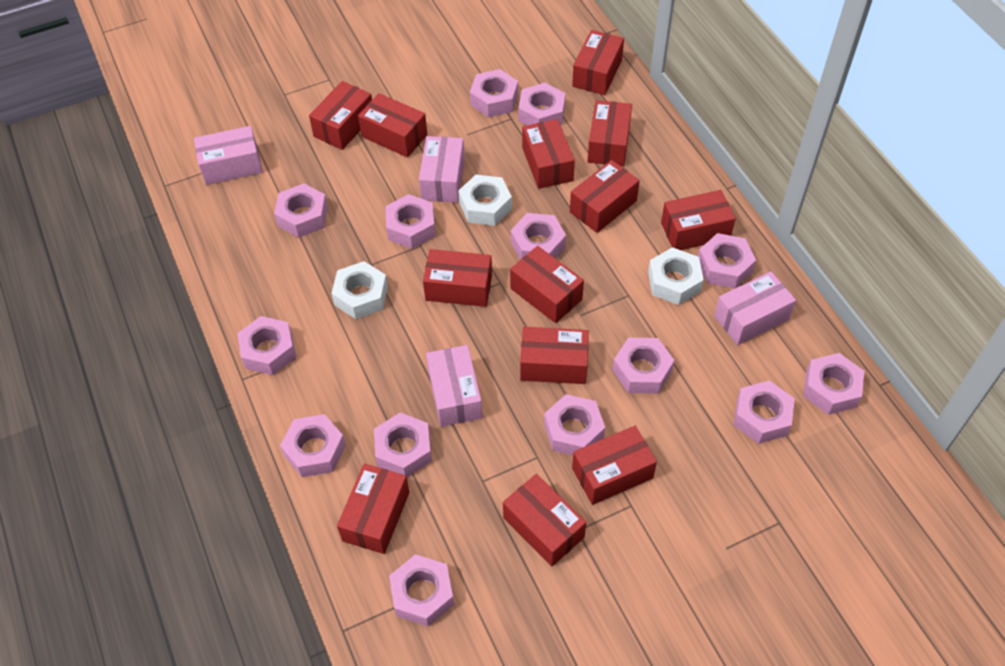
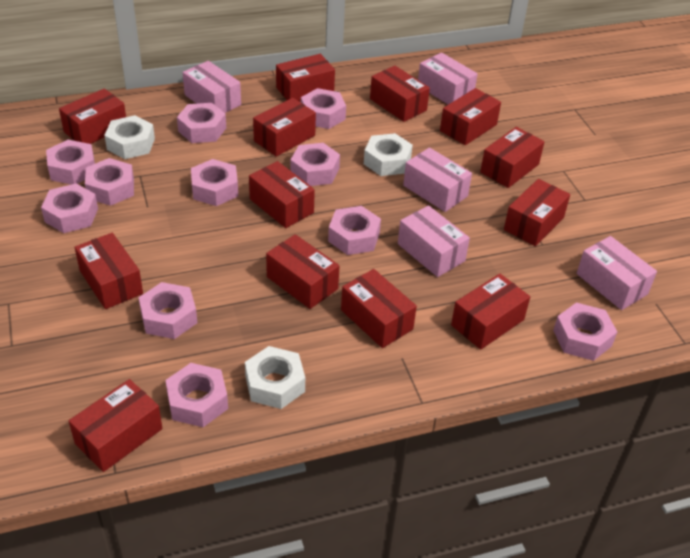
pink box: [194,126,263,185] [419,136,465,203] [426,345,482,427] [714,271,796,345] = 4 -> [183,61,241,113] [398,205,470,277] [403,148,472,212] [418,53,478,105] [577,236,657,310] = 5
pink nut: [237,316,296,375] [274,183,328,238] [280,414,346,477] [374,412,432,477] [386,194,435,249] [389,554,454,627] [470,69,518,117] [511,213,566,260] [518,83,565,125] [544,394,605,455] [613,338,675,394] [698,233,756,289] [734,380,795,444] [803,353,864,415] = 14 -> [41,184,98,233] [46,140,95,185] [85,158,134,206] [138,282,197,339] [165,363,228,427] [177,103,226,143] [191,159,238,206] [290,143,340,186] [301,88,346,129] [328,206,381,255] [553,302,617,361] = 11

